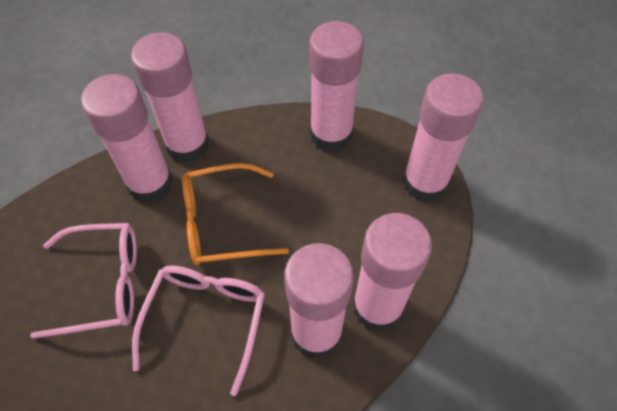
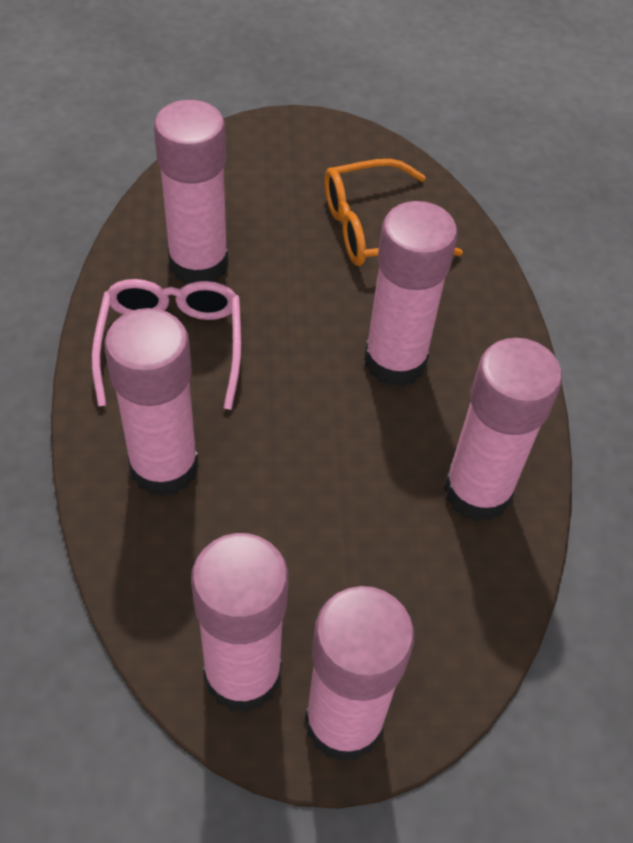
pink glasses: [30,223,137,339] [132,265,265,396] = 2 -> [92,279,241,410] = 1

